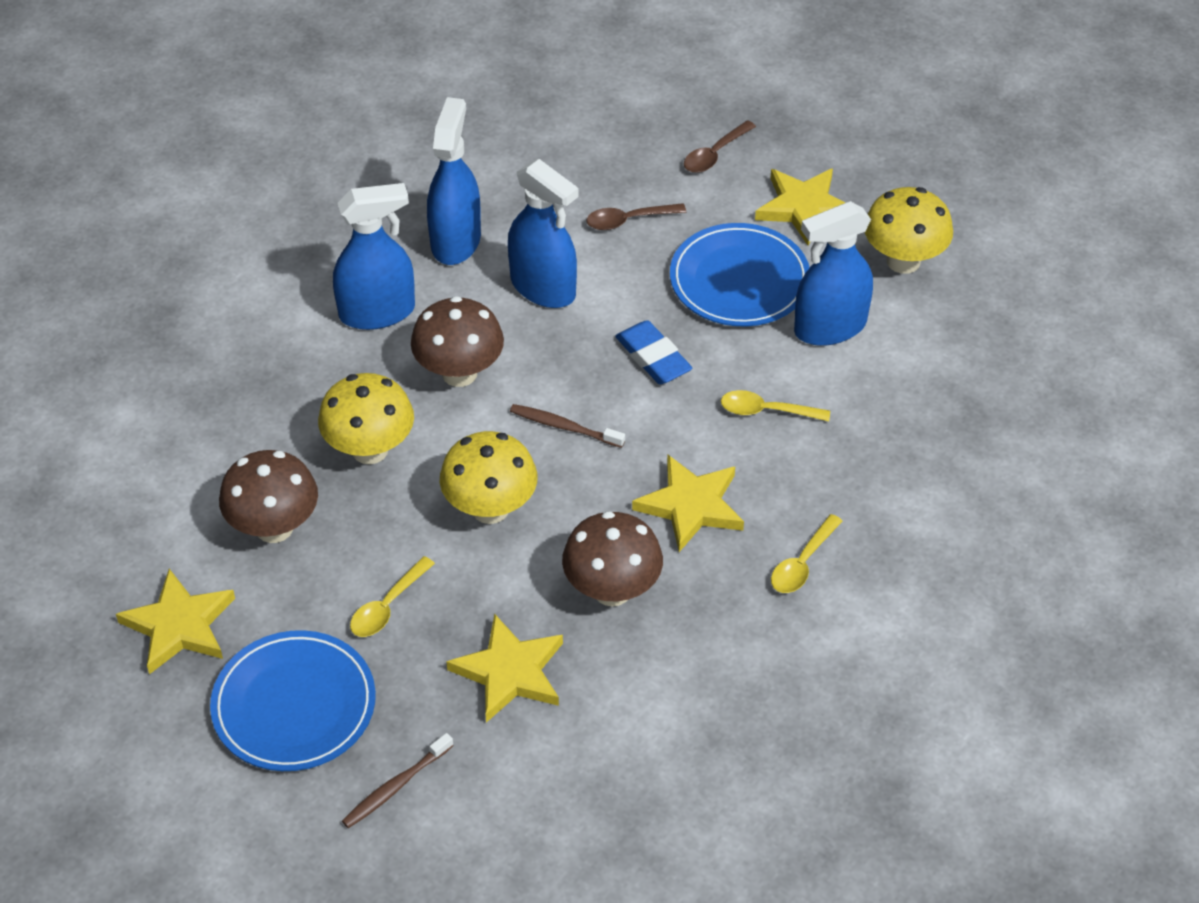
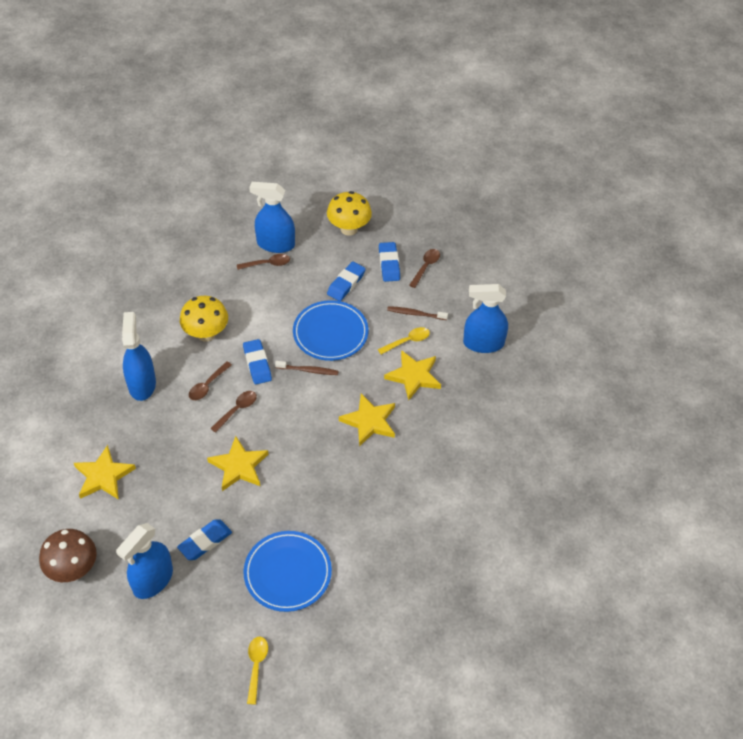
blue eraser: [615,320,692,384] = 1 -> [177,519,232,560] [243,339,272,384] [327,261,366,301] [379,242,400,282] = 4
brown mushroom: [219,450,318,543] [411,296,504,387] [562,511,663,607] = 3 -> [39,529,97,582] = 1
brown spoon: [586,203,686,230] [684,120,756,173] = 2 -> [189,361,232,400] [210,391,257,433] [237,254,290,270] [409,249,440,288] = 4
yellow mushroom: [318,373,414,464] [440,431,537,524] [865,187,953,274] = 3 -> [180,296,228,342] [327,191,372,236] = 2
yellow spoon: [350,556,435,637] [721,390,830,421] [771,514,842,593] = 3 -> [247,637,268,705] [378,327,430,354] = 2

